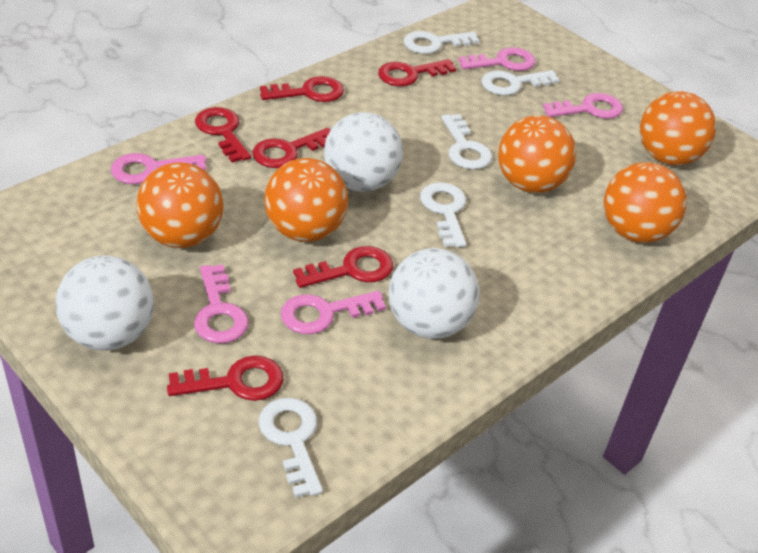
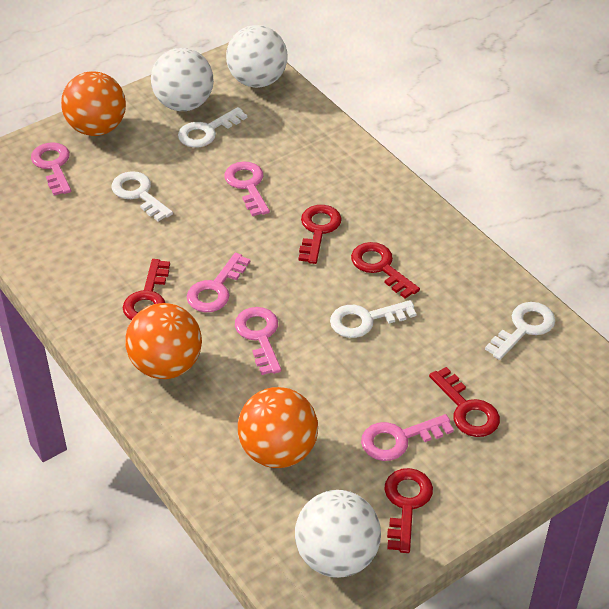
orange ball: [136,162,224,248] [264,158,348,242] [498,115,576,193] [604,162,687,243] [640,91,716,165] = 5 -> [61,71,126,136] [125,303,202,379] [238,387,318,468] = 3
red key: [167,355,283,401] [195,107,251,163] [252,128,331,168] [260,76,344,102] [293,246,393,288] [378,59,456,86] = 6 -> [123,259,170,320] [299,205,342,264] [351,242,420,298] [384,468,433,553] [429,367,500,437] = 5
white key: [258,397,323,498] [404,31,480,54] [420,182,466,247] [441,114,492,169] [481,70,559,95] = 5 -> [111,171,173,222] [178,107,247,148] [330,300,416,338] [485,302,555,360] = 4

